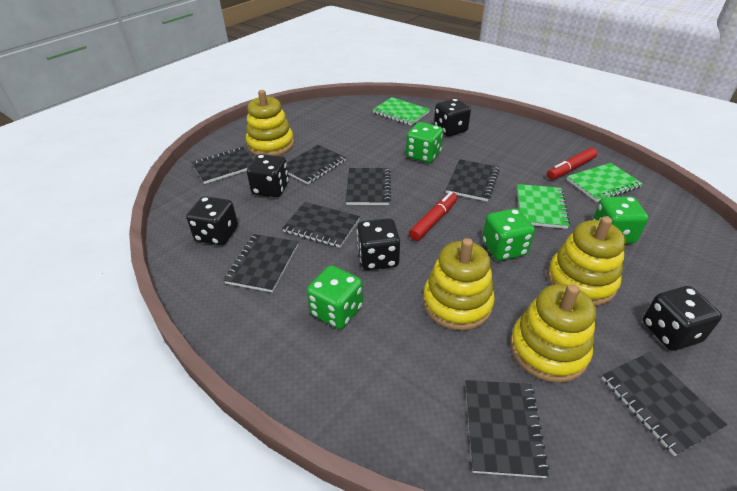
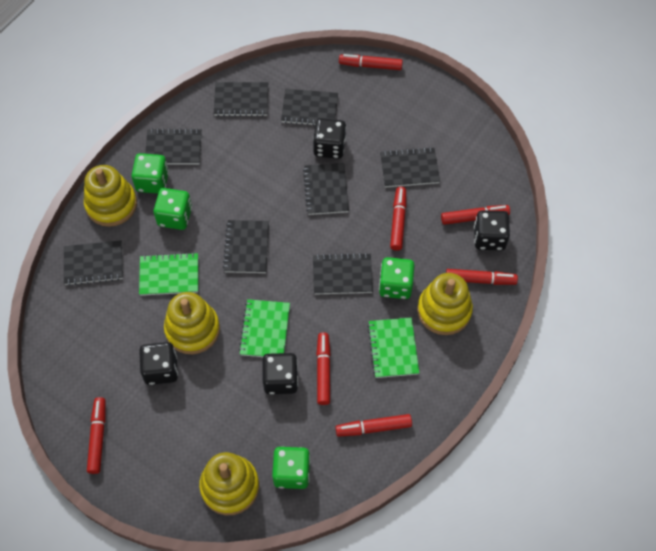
black dice: [186,196,238,245] [247,154,289,197] [357,218,400,270] [434,98,471,136] [642,286,722,351] = 5 -> [139,342,178,385] [263,353,298,394] [313,118,346,159] [474,210,510,250] = 4
red marker: [409,192,457,241] [547,148,597,179] = 2 -> [87,397,105,474] [316,332,331,405] [335,414,412,437] [339,54,403,70] [390,187,406,251] [441,205,510,225] [446,269,518,285] = 7

